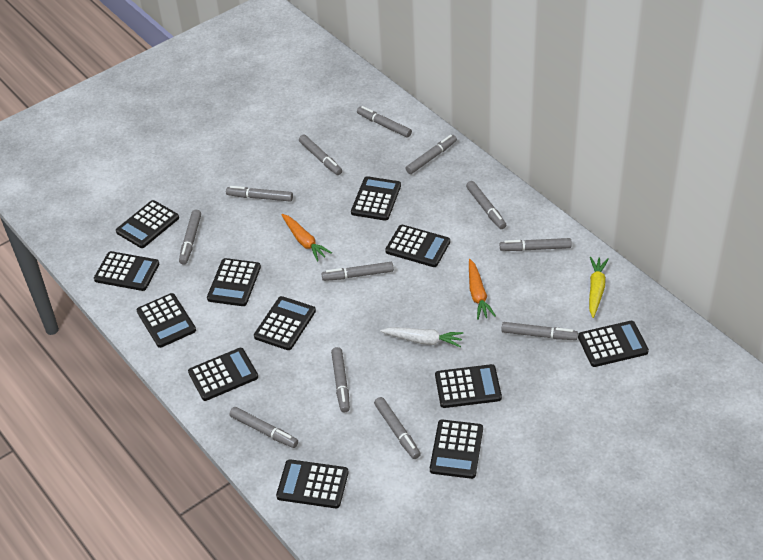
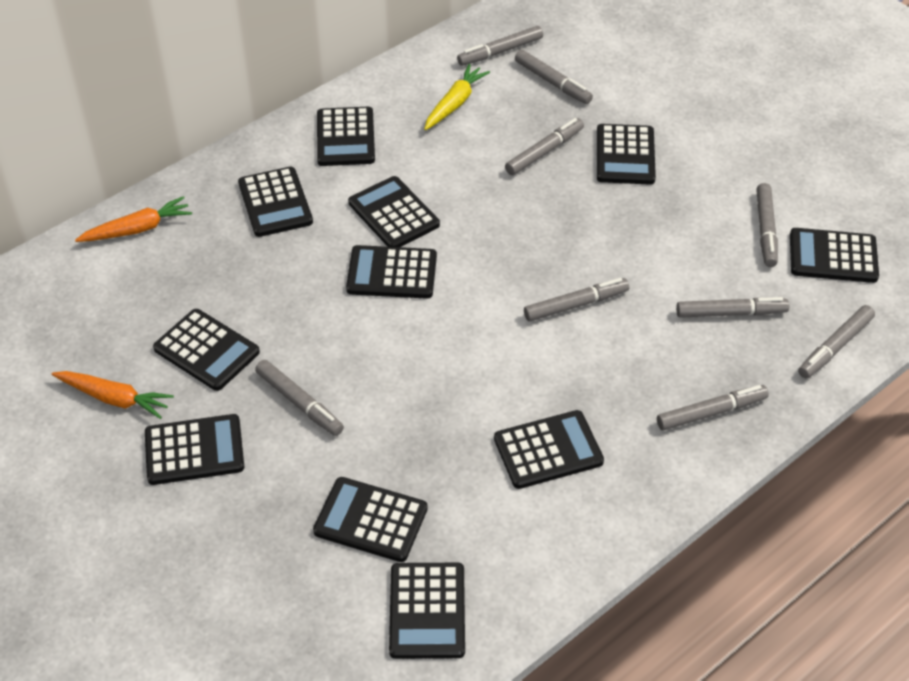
black calculator: [94,251,159,291] [116,200,179,248] [137,293,196,348] [188,348,258,401] [207,258,261,306] [254,296,316,350] [276,459,349,508] [351,176,401,221] [385,225,450,267] [430,420,483,479] [435,364,502,408] [578,321,649,367] = 12 -> [145,414,244,485] [153,309,260,391] [238,167,313,237] [313,477,428,562] [317,107,375,166] [346,245,437,299] [348,176,440,247] [389,563,465,659] [494,410,604,489] [597,124,656,185] [790,228,879,283] = 11
grey marker: [179,210,201,265] [226,186,293,202] [229,407,298,448] [299,135,342,175] [322,262,394,281] [331,347,350,413] [357,106,412,138] [374,397,421,459] [405,135,457,174] [466,181,506,229] [500,238,572,251] [501,322,578,340] = 12 -> [255,360,344,436] [457,26,543,66] [505,118,584,175] [515,50,593,104] [524,278,629,322] [657,385,769,431] [676,297,789,318] [756,183,778,267] [798,305,875,379] = 9
white carrot: [380,328,463,347] = 1 -> none = 0

